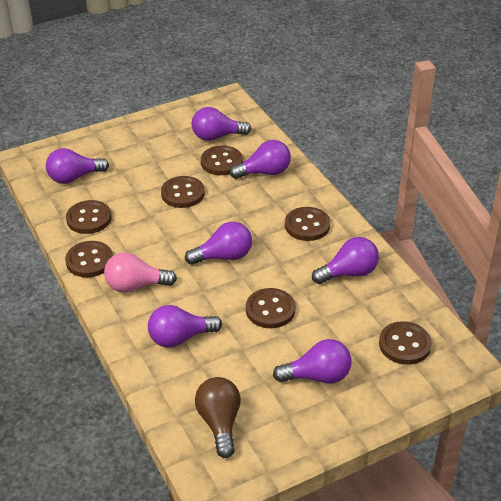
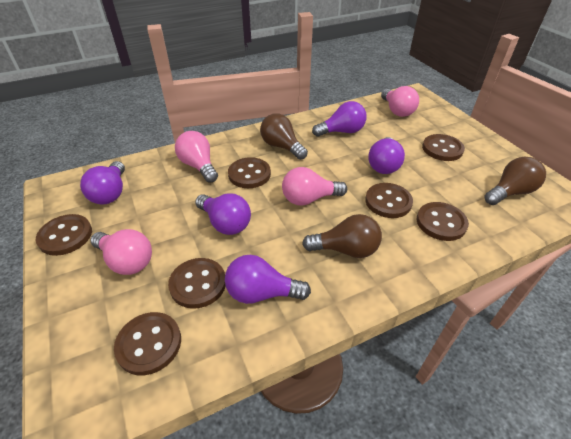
brown light bulb: [195,377,241,458] = 1 -> [260,113,308,160] [302,214,382,258] [485,157,546,205] = 3
pink light bulb: [104,252,177,293] = 1 -> [91,229,152,275] [175,131,218,183] [282,167,347,206] [381,86,419,117] = 4
purple light bulb: [46,148,109,184] [148,305,222,347] [185,222,252,265] [192,107,251,141] [230,140,291,179] [273,339,352,384] [312,237,379,284] = 7 -> [80,161,125,205] [195,193,251,235] [225,255,311,304] [312,101,367,137] [368,137,405,174] = 5

